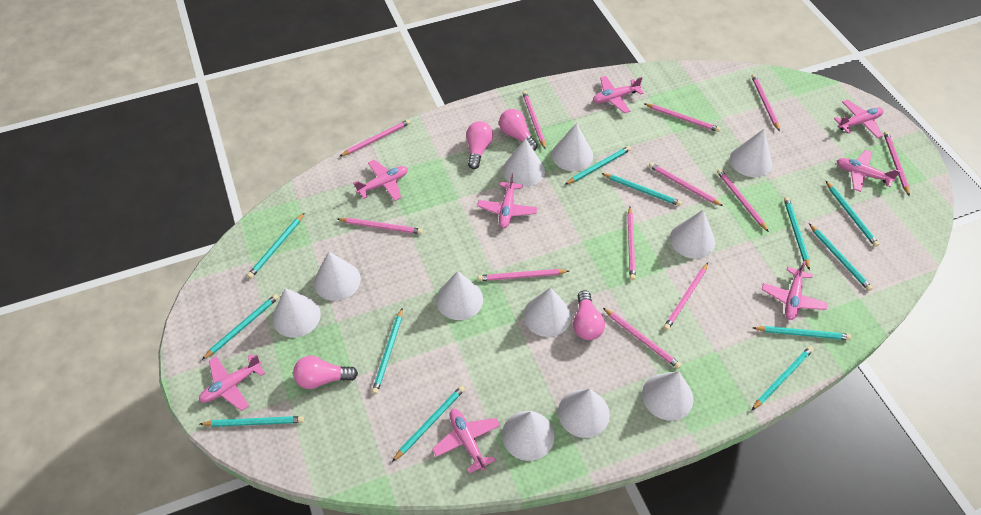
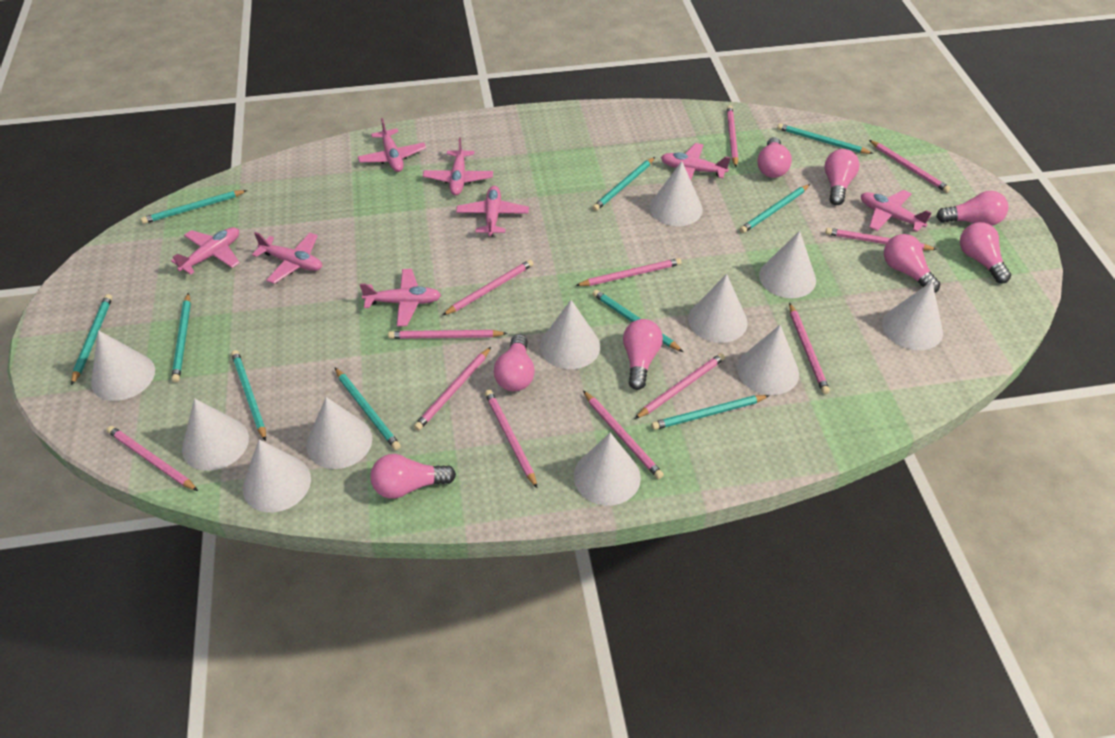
pink light bulb: [293,356,358,389] [466,121,493,169] [499,109,538,151] [573,290,605,340] = 4 -> [370,454,456,499] [494,334,535,391] [623,319,663,390] [757,137,792,178] [824,149,859,205] [884,234,941,293] [936,191,1008,226] [960,222,1011,283] = 8
turquoise pencil: [200,416,304,427] [202,294,279,360] [247,213,304,278] [372,308,403,394] [392,385,465,462] [565,146,631,185] [601,173,682,206] [752,346,814,410] [753,326,852,340] [784,197,810,270] [809,224,873,291] [826,181,879,247] = 12 -> [71,294,112,385] [141,190,247,224] [171,293,191,382] [231,350,266,441] [335,368,401,450] [592,157,655,211] [593,290,683,352] [651,395,770,430] [740,184,810,233] [777,123,873,154] = 10

